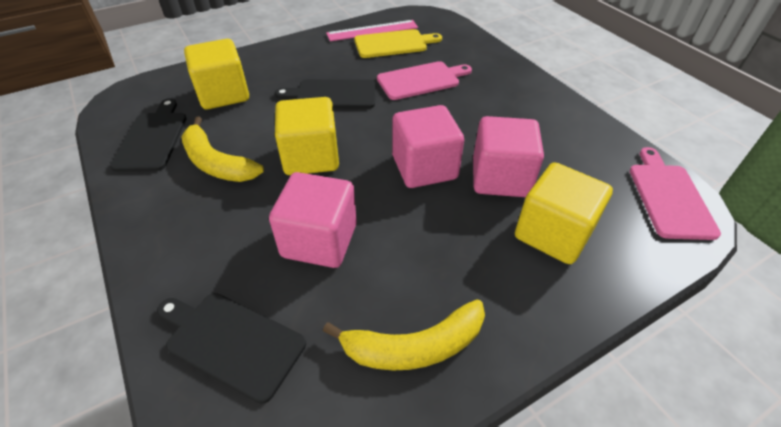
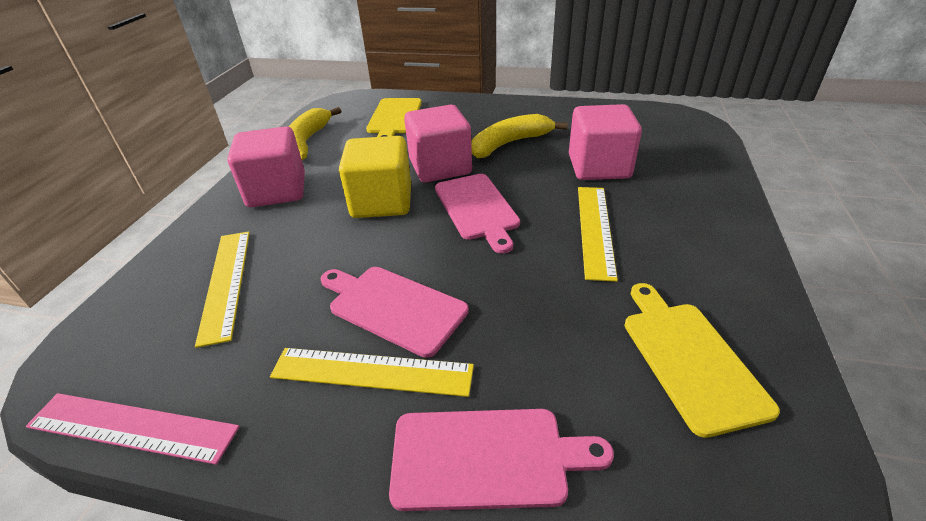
black cutting board: [110,99,187,172] [157,293,306,404] [275,79,376,109] = 3 -> none = 0
pink cutting board: [377,61,472,100] [630,147,721,240] = 2 -> [321,267,469,358] [389,409,614,511] [435,174,520,254] = 3
yellow cube: [184,39,249,109] [275,97,339,175] [515,162,613,264] = 3 -> [339,136,411,218] = 1
yellow cutting board: [354,29,442,58] = 1 -> [366,98,422,137] [624,283,780,438] = 2
yellow ruler: none = 0 -> [195,232,250,348] [270,348,474,397] [578,187,618,282] = 3

